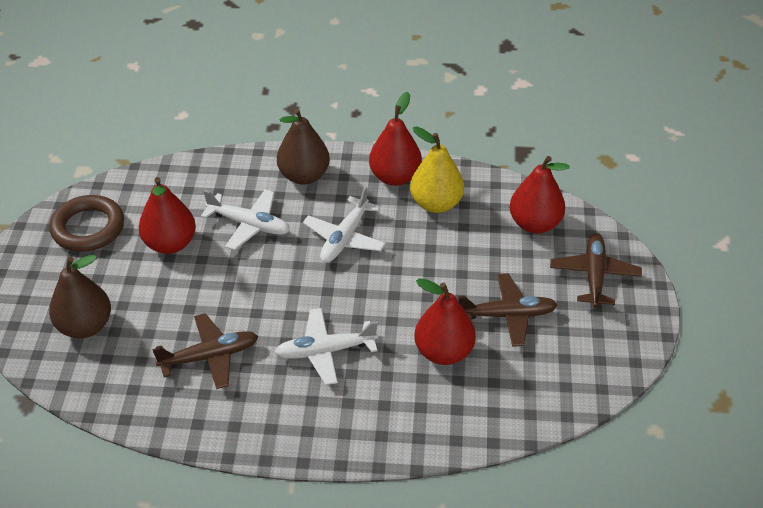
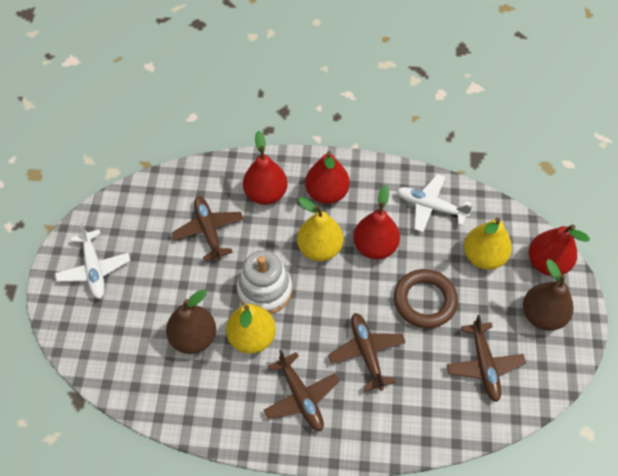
brown plane: [152,313,258,389] [458,273,557,347] [550,233,642,308] = 3 -> [172,196,244,261] [264,350,340,431] [328,313,406,391] [446,315,526,402] = 4
white plane: [201,189,290,250] [275,308,378,385] [303,186,386,263] = 3 -> [55,223,130,299] [397,174,473,232] = 2
white stacking toy: none = 0 -> [237,250,292,314] = 1
yellow pear: [410,126,464,213] = 1 -> [226,304,276,354] [297,197,344,261] [464,217,512,270] = 3

